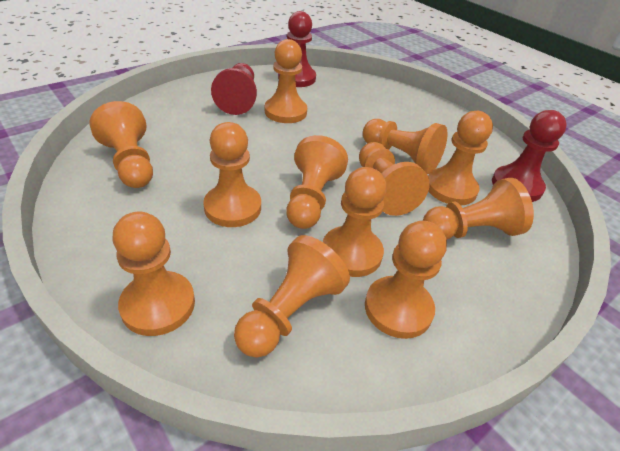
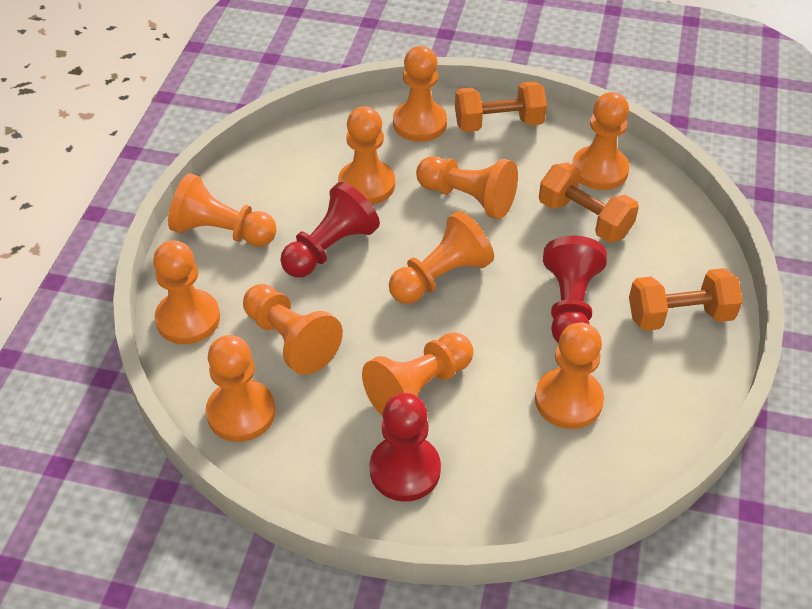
orange dumbbell: none = 0 -> [455,81,547,132] [539,162,639,242] [629,268,743,331] = 3
orange pawn: [90,101,153,188] [112,212,195,336] [203,122,261,227] [234,235,350,358] [265,39,307,123] [286,135,348,229] [323,167,387,277] [359,142,430,216] [363,119,448,174] [365,221,447,339] [423,178,534,239] [428,111,493,205] = 12 -> [153,240,220,344] [168,173,277,247] [206,335,275,442] [243,284,343,375] [338,106,395,205] [362,332,474,416] [389,211,494,304] [393,46,447,142] [416,156,518,219] [535,322,604,429] [572,92,630,190] = 11

